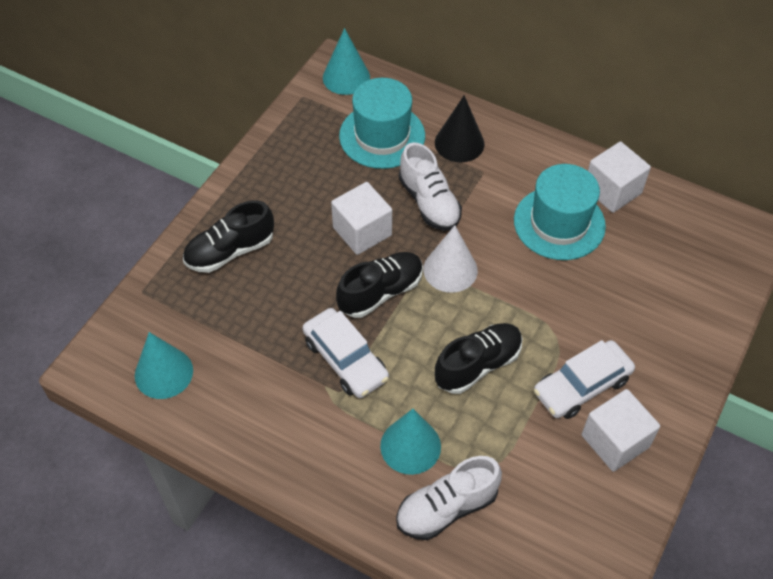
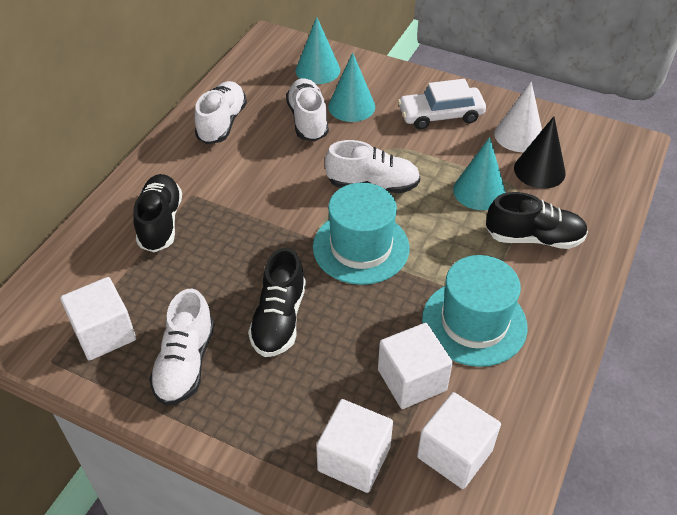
white car: [303,308,389,398] [534,340,635,419] = 2 -> [398,79,486,130] = 1
white cube: [331,182,392,255] [582,389,660,472] [588,141,651,213] = 3 -> [60,277,136,361] [316,399,393,493] [378,323,453,409] [417,392,501,489] = 4
white shoe: [396,456,502,540] [399,142,462,231] = 2 -> [149,289,214,406] [195,81,247,144] [286,78,329,141] [325,140,420,193] = 4

